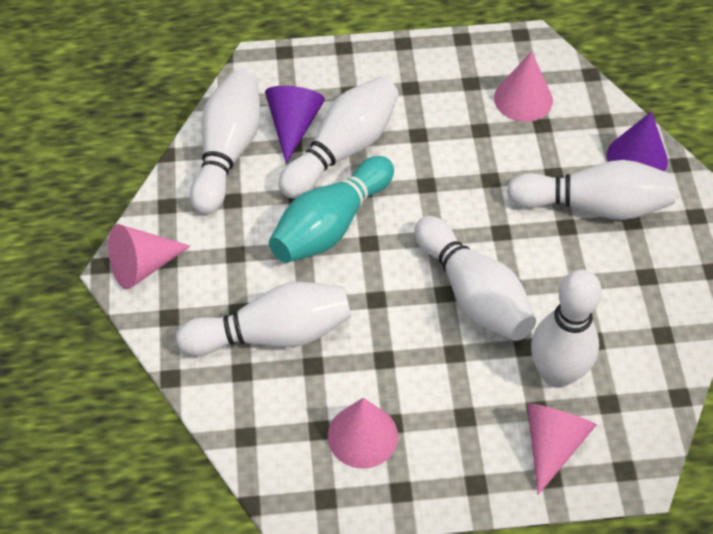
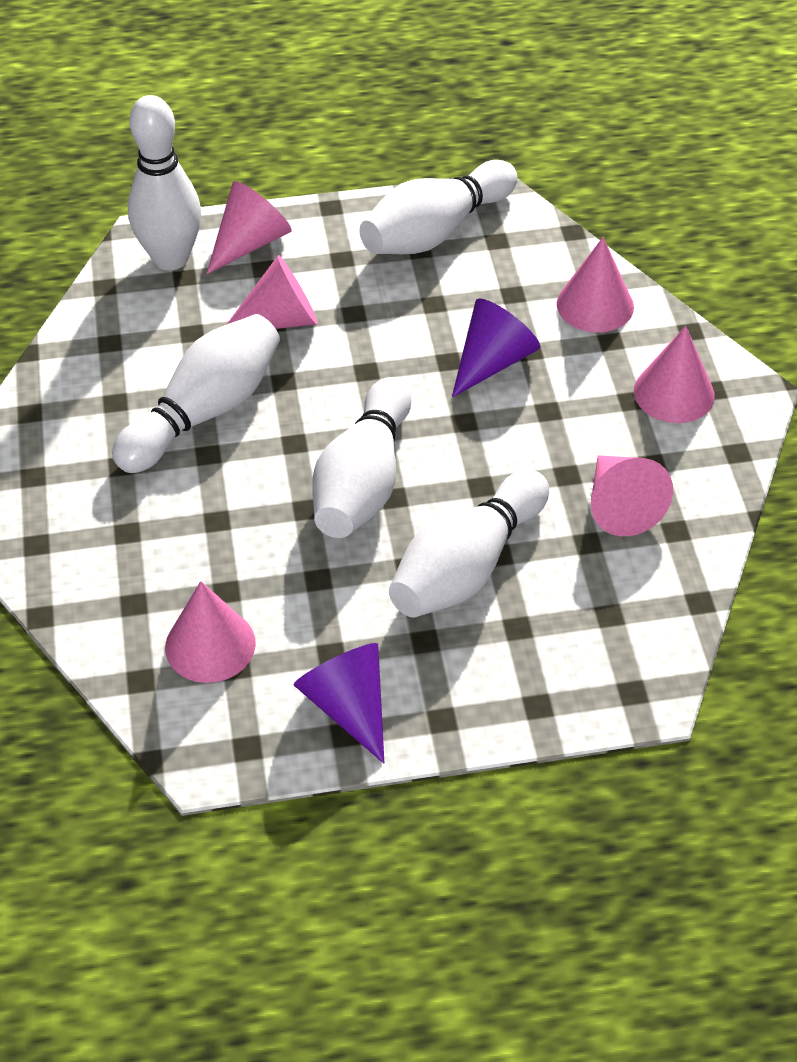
pink cone: [108,224,191,289] [328,398,398,469] [494,51,553,122] [527,403,597,495] = 4 -> [165,581,256,683] [207,181,292,274] [226,255,318,329] [557,237,634,333] [591,455,673,536] [634,326,715,423] = 6
turquoise bowling pin: [269,156,394,263] = 1 -> none = 0
white bowling pin: [176,282,351,356] [190,70,261,215] [278,77,399,199] [414,216,536,341] [507,160,676,220] [531,269,602,388] = 6 -> [112,314,280,473] [128,95,201,270] [312,377,411,538] [359,160,518,254] [389,470,549,618] = 5

